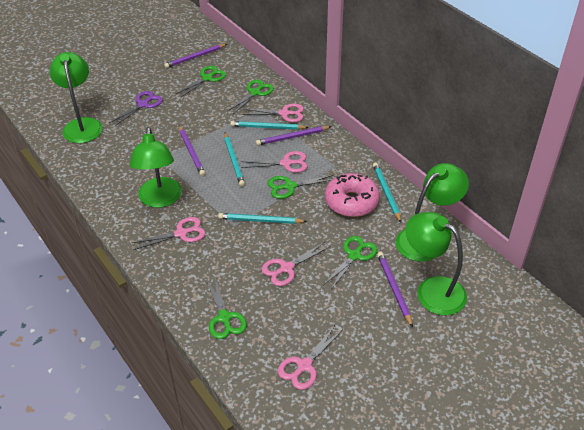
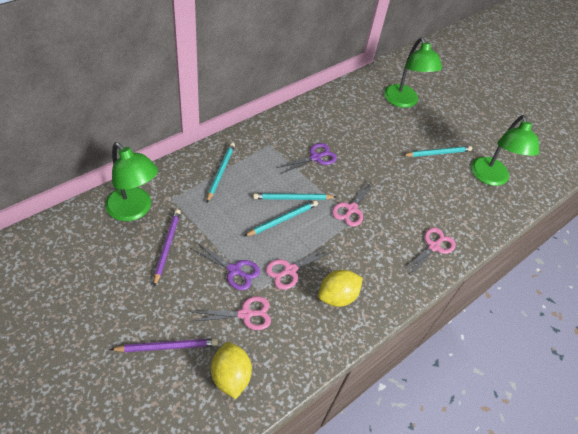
green lamp: [50,52,103,143] [130,127,182,208] [396,163,469,262] [405,212,467,315] = 4 -> [105,142,158,221] [384,38,442,108] [471,115,539,186] = 3
green scissors: [176,66,226,98] [206,277,247,339] [228,79,274,114] [267,175,333,199] [324,236,378,290] = 5 -> none = 0
pink donut: [325,173,380,217] = 1 -> none = 0
pink scissors: [132,217,205,250] [241,151,308,173] [242,103,304,122] [261,242,330,286] [278,327,342,390] = 5 -> [192,296,271,330] [266,246,333,290] [332,180,375,227] [404,228,456,276] = 4
purple pencil: [164,44,227,68] [179,125,205,176] [256,126,332,146] [377,252,413,328] = 4 -> [110,338,218,352] [154,209,181,286] = 2
purple scissors: [109,91,163,126] = 1 -> [190,241,260,290] [277,143,337,174] = 2
yellow lemon: none = 0 -> [211,342,252,399] [318,270,363,307] = 2

